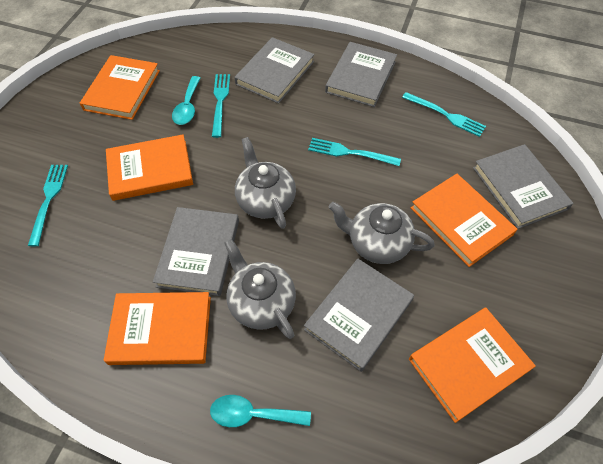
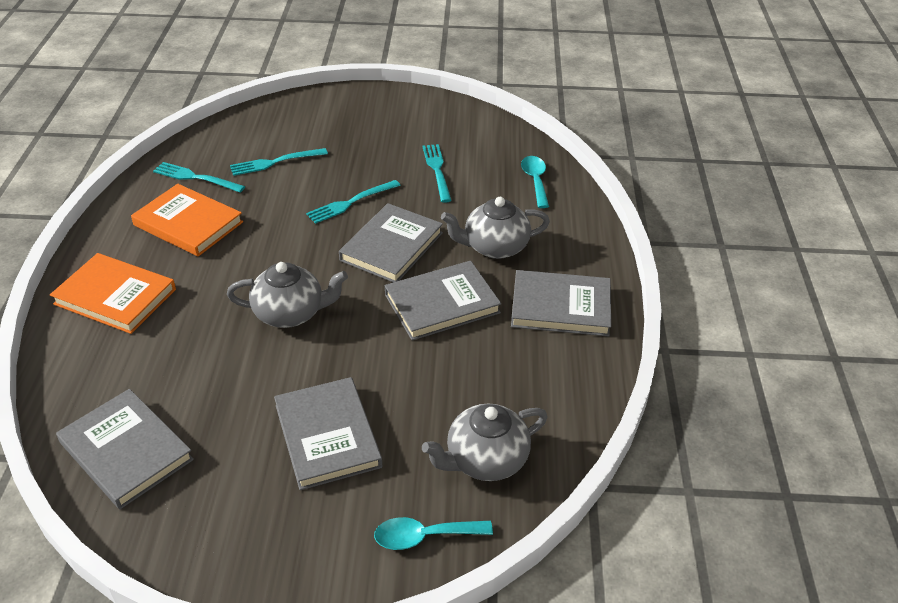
orange book: [80,55,160,120] [104,292,211,365] [106,135,193,201] [409,308,536,423] [411,174,518,267] = 5 -> [50,253,176,334] [131,184,243,256] = 2

